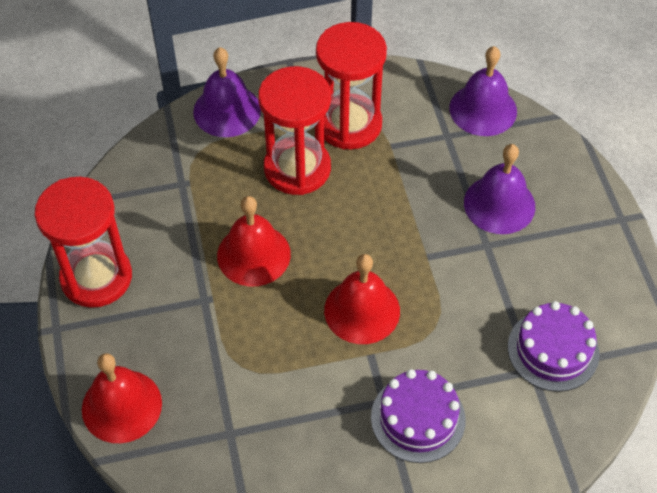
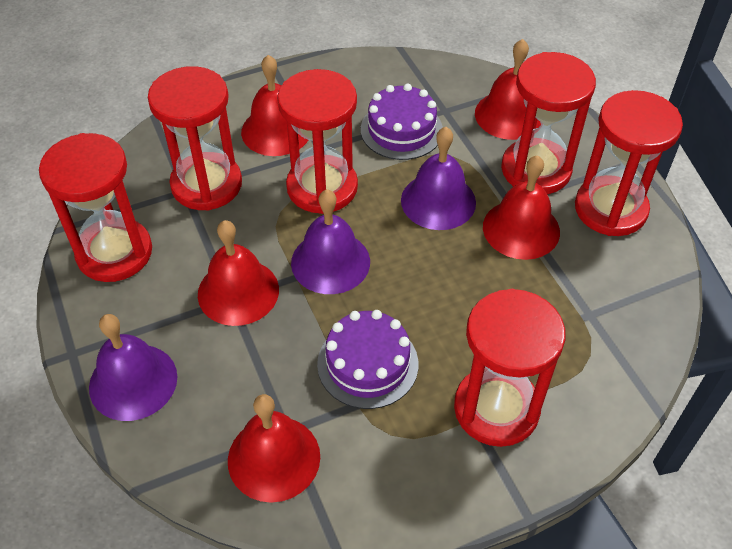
red bell: [82,353,162,443] [217,196,291,286] [324,254,400,344] = 3 -> [198,220,279,326] [228,394,320,503] [241,55,308,156] [475,39,541,140] [483,155,560,260] = 5
red hourglass: [35,177,132,308] [258,66,331,195] [316,22,387,149] = 3 -> [39,133,152,282] [148,66,242,211] [277,69,358,214] [454,289,566,447] [501,52,596,194] [575,90,683,236] = 6

